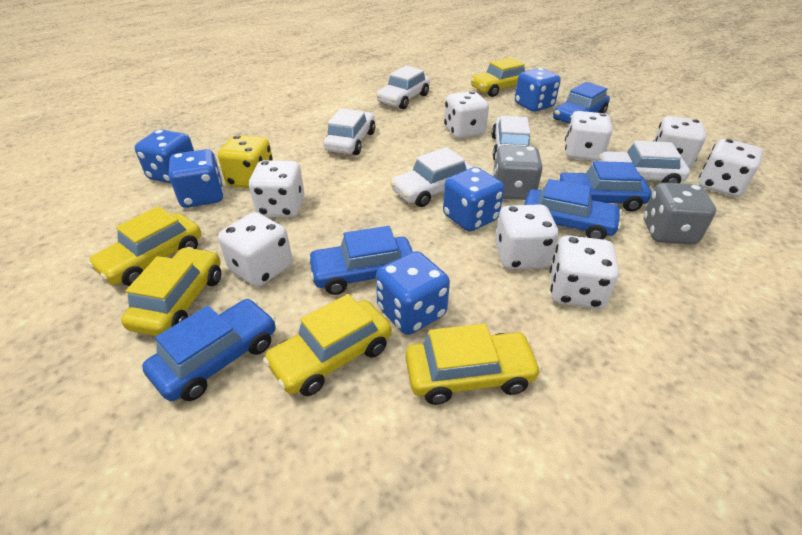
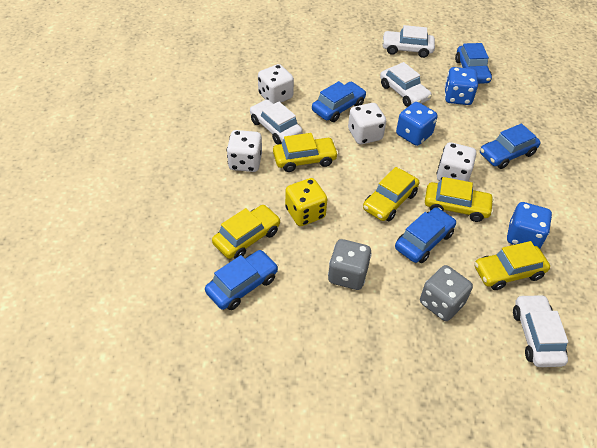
blue dice: [134,129,194,183] [169,149,224,208] [376,251,450,335] [443,167,504,232] [515,68,561,112] = 5 -> [396,102,438,146] [445,67,478,105] [507,202,552,249] = 3
white car: [324,108,375,155] [377,66,430,109] [390,147,473,207] [492,116,530,160] [599,141,690,183] = 5 -> [250,99,303,145] [380,62,432,107] [382,25,435,58] [513,294,568,367] = 4
white dice: [218,212,292,287] [249,160,305,217] [444,91,489,138] [495,204,559,269] [550,235,619,309] [565,111,612,161] [653,116,706,168] [699,139,763,197] = 8 -> [227,130,262,172] [258,64,294,104] [348,103,386,144] [436,142,476,182] = 4

